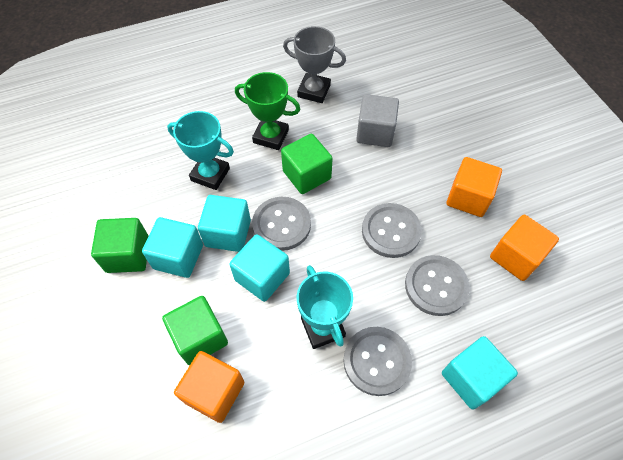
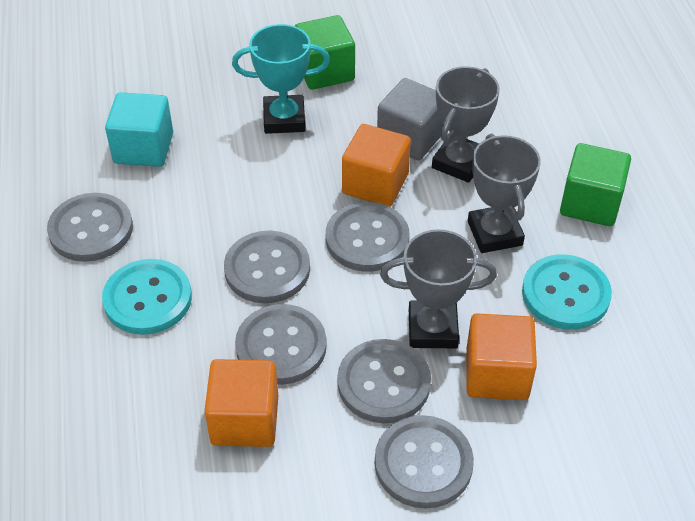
green cube: [91,218,149,273] [162,296,228,365] [281,134,333,194] = 3 -> [295,15,355,90] [560,143,631,226] = 2
green trophy: [235,72,300,150] = 1 -> none = 0
grey button: [252,197,311,251] [343,327,412,396] [362,203,422,258] [405,255,470,316] = 4 -> [47,193,133,262] [224,230,310,303] [235,304,327,385] [326,202,410,272] [337,339,431,423] [375,415,474,509] = 6
grey trophy: [283,26,346,103] = 1 -> [380,229,497,348] [432,66,500,183] [468,134,541,253] = 3
turquoise button: none = 0 -> [102,259,192,335] [522,254,612,330] = 2
turquoise cube: [142,217,203,278] [198,195,251,252] [229,234,290,302] [442,336,518,410] = 4 -> [105,92,173,167] = 1
turquoise trophy: [167,111,234,190] [297,265,353,349] = 2 -> [232,24,330,134] = 1

